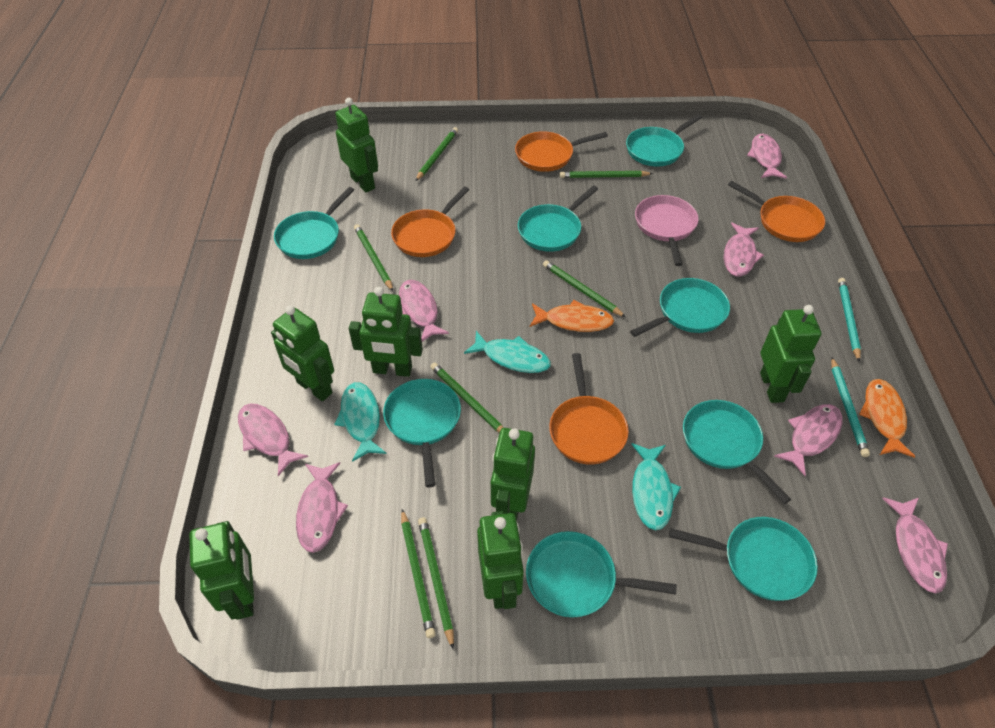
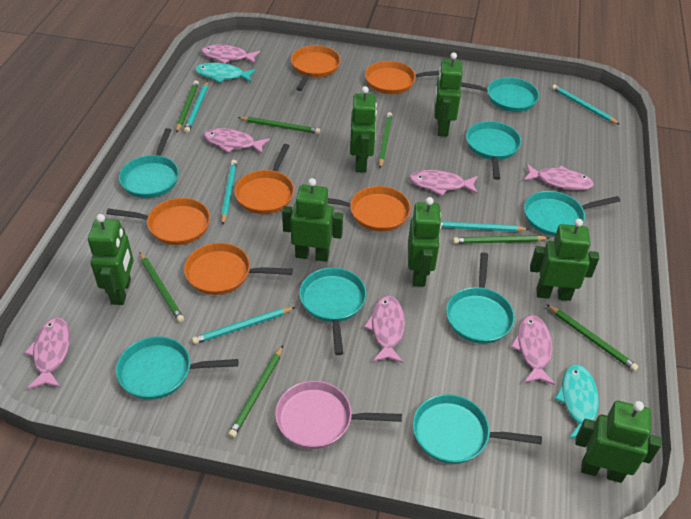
orange fish: [530,300,614,332] [859,379,916,458] = 2 -> none = 0
orange pan: [391,186,469,257] [515,131,608,172] [549,353,629,465] [728,181,825,242] = 4 -> [106,198,210,245] [184,243,293,295] [234,144,294,214] [291,45,341,91] [328,186,411,232] [365,61,439,94] = 6
turquoise fish: [334,382,387,462] [464,331,551,373] [631,443,681,530] = 3 -> [195,63,256,83] [555,364,599,439] = 2
turquoise pencil: [831,357,870,457] [838,278,861,362] = 2 -> [184,81,208,133] [192,307,296,344] [221,160,237,225] [441,221,529,232] [552,85,620,125] = 5

